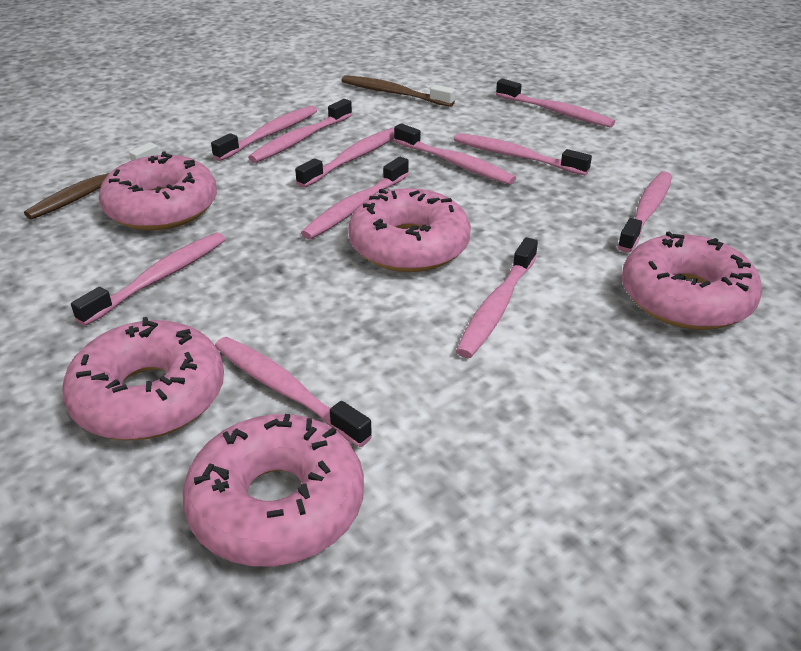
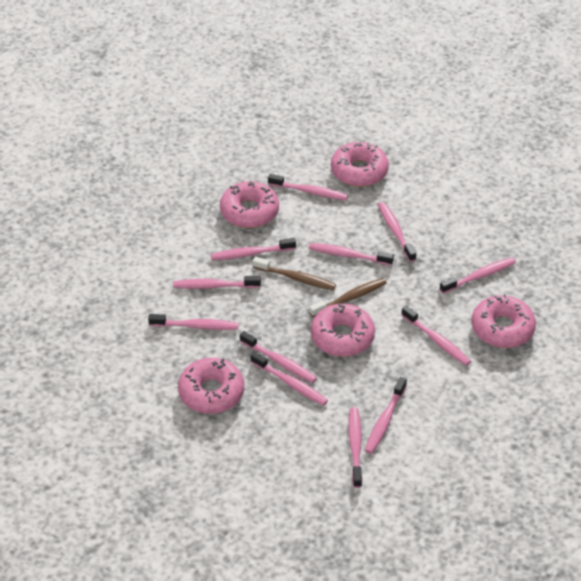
pink toothbrush: [71,232,226,326] [211,106,317,161] [215,337,372,447] [248,99,352,163] [295,128,394,188] [301,157,409,239] [394,123,516,185] [454,133,592,175] [456,237,538,358] [496,79,615,128] [617,171,672,253] = 11 -> [148,314,238,330] [173,276,261,289] [211,238,296,260] [240,331,317,383] [251,352,328,406] [268,174,348,201] [309,243,394,266] [348,407,362,488] [365,377,407,454] [378,202,416,262] [401,305,471,366] [440,258,516,294] = 12

